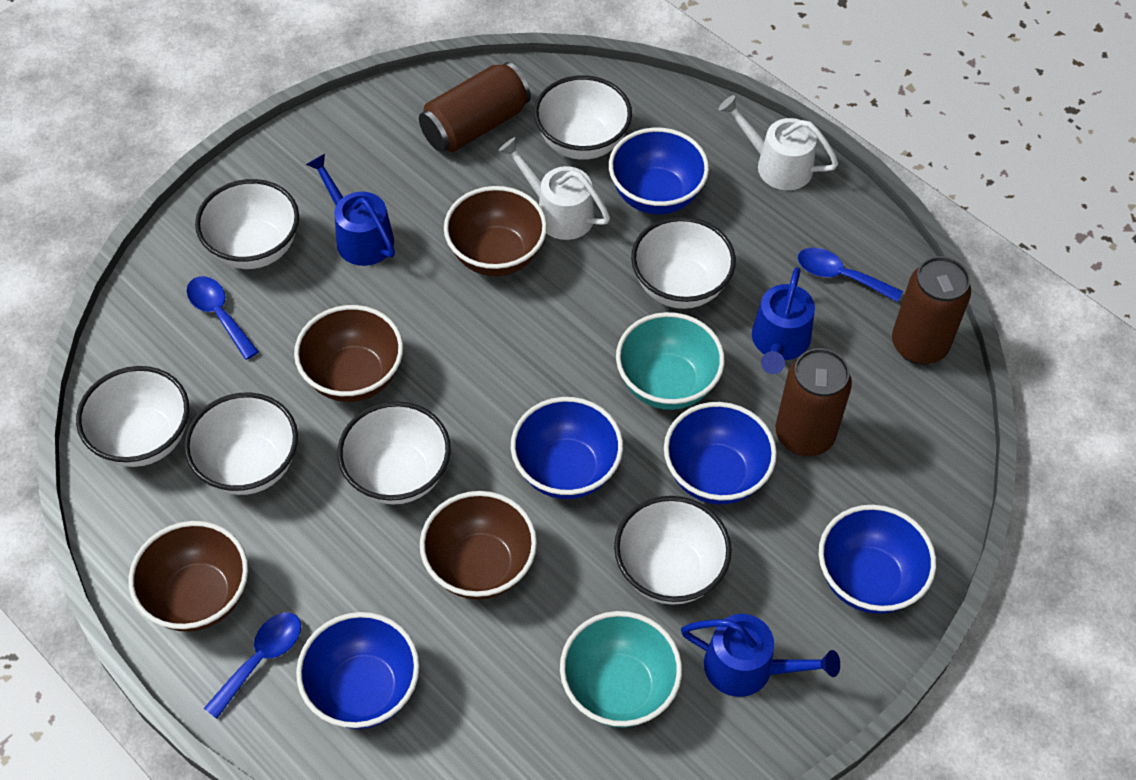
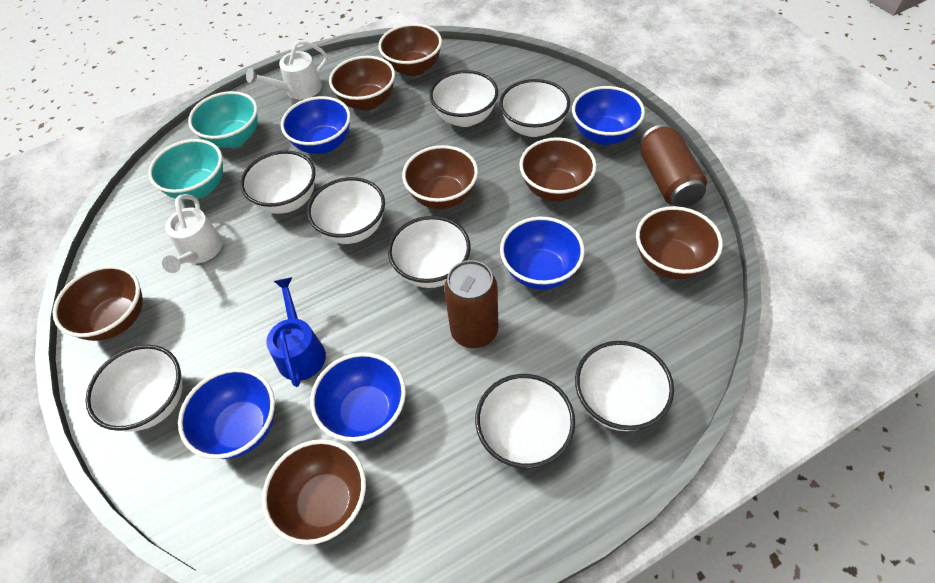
blue spoon: [187,276,259,360] [204,612,301,719] [798,248,903,302] = 3 -> none = 0
blue watering can: [306,154,395,266] [681,614,840,697] [752,267,815,374] = 3 -> [266,277,326,387] = 1
brown bowl: [129,521,248,632] [294,305,403,402] [420,491,537,600] [444,186,547,276] = 4 -> [53,265,143,341] [262,439,366,545] [329,56,395,111] [378,23,442,76] [402,145,478,209] [519,137,597,201] [636,206,723,279] = 7
brown can: [419,62,531,152] [775,348,852,456] [892,256,971,365] = 3 -> [444,260,498,348] [640,124,707,207] = 2
white bowl: [76,366,189,467] [184,392,298,495] [195,179,299,269] [337,401,451,504] [534,75,632,160] [614,496,732,605] [631,217,736,309] = 7 -> [85,345,183,432] [240,150,316,214] [307,177,385,244] [388,216,471,288] [429,70,498,127] [475,374,575,468] [499,79,570,137] [575,341,674,431] = 8

